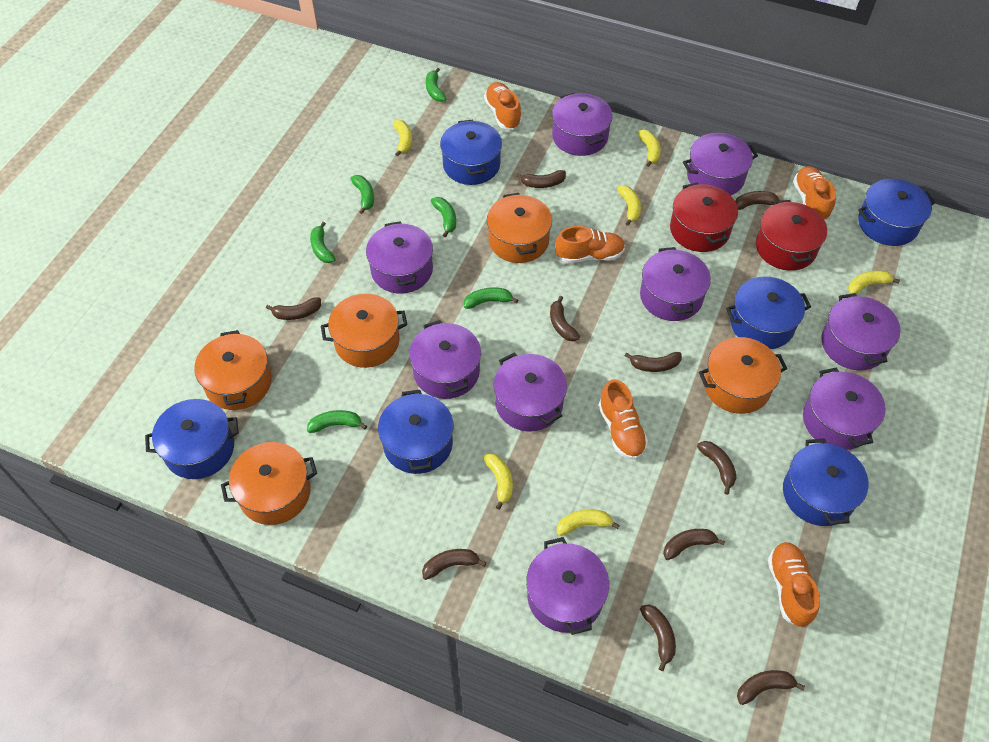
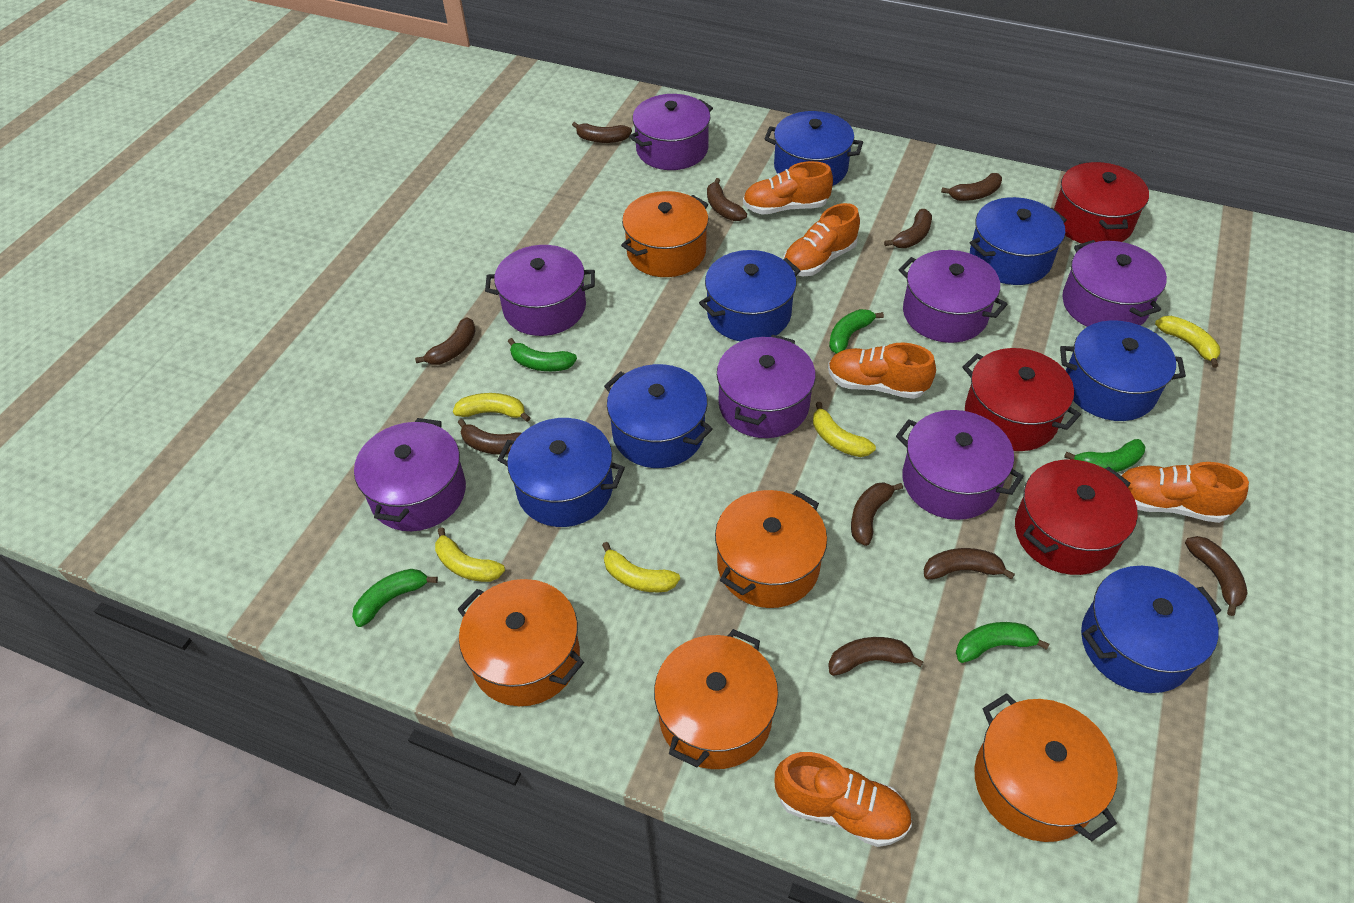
blue pot: [145,399,239,479] [378,390,453,474] [440,120,502,185] [726,276,811,349] [783,438,868,526] [858,179,935,246] = 6 -> [497,418,625,527] [604,364,713,468] [699,250,800,342] [764,111,863,185] [970,197,1067,285] [1060,320,1186,421] [1081,566,1221,693] = 7
green banana: [307,410,367,433] [310,222,335,263] [351,175,374,214] [426,68,447,102] [431,197,456,237] [464,287,518,309] = 6 -> [352,569,438,627] [508,338,577,371] [829,309,884,354] [956,622,1049,663] [1064,439,1145,472] = 5
purple pot: [366,221,433,294] [409,320,481,399] [494,353,567,432] [526,537,609,635] [552,93,613,156] [640,247,711,321] [683,133,758,195] [803,368,885,450] [821,293,900,371] = 9 -> [354,418,466,531] [485,245,595,336] [629,94,713,170] [717,335,816,438] [896,410,1024,520] [898,250,1008,343] [1062,240,1167,327] = 7
red pot: [670,183,738,252] [756,200,827,271] = 2 -> [962,348,1081,451] [1015,460,1138,575] [1054,162,1149,243] = 3
yellow banana: [393,120,412,157] [483,453,513,510] [557,509,620,536] [617,185,641,226] [638,130,661,167] [848,271,900,294] = 6 -> [435,527,505,582] [453,393,531,422] [602,542,680,592] [813,402,876,457] [1155,316,1220,368] = 5

